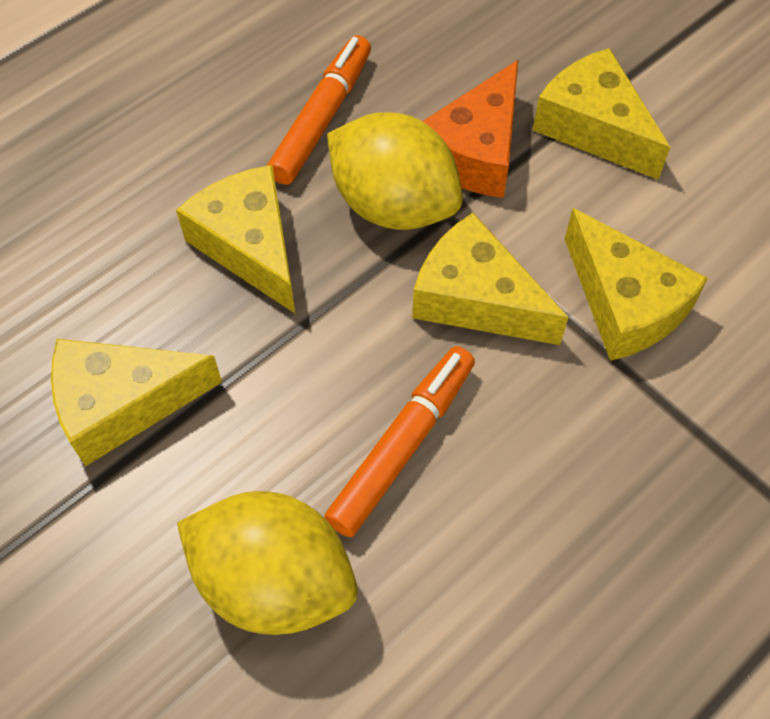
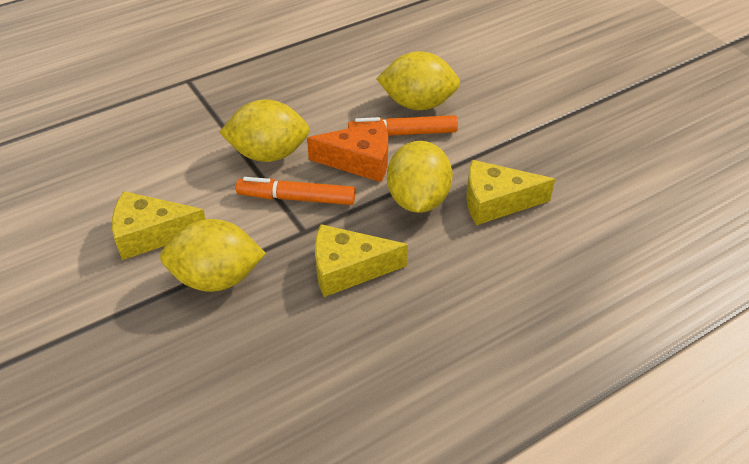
yellow cheese: [51,339,222,466] [176,165,295,313] [412,213,569,345] [533,48,670,180] [565,208,708,361] = 5 -> [112,191,205,260] [315,224,408,297] [466,160,555,225] = 3
yellow lemon: [177,491,358,635] [327,112,463,230] = 2 -> [160,219,266,292] [219,99,310,162] [376,51,460,110] [387,141,453,213] = 4

